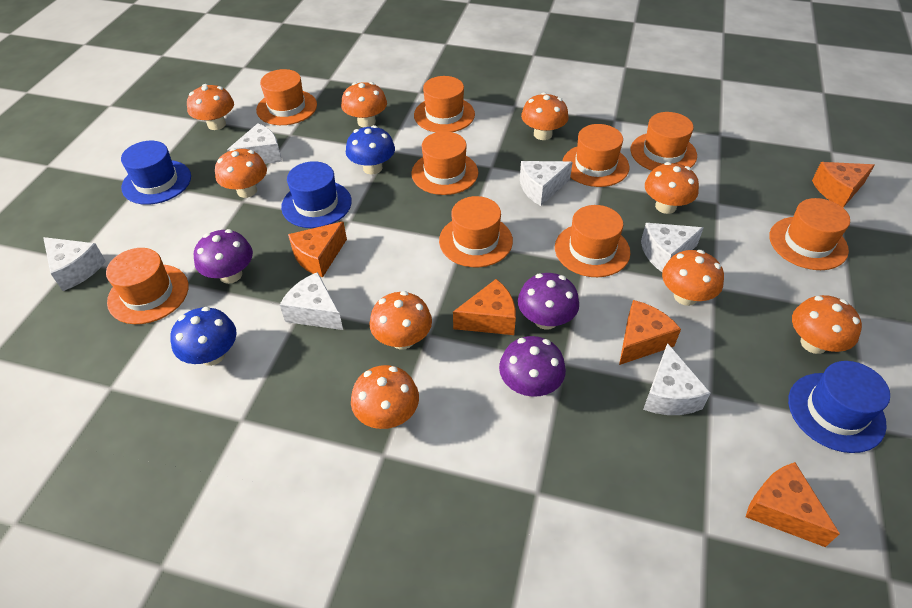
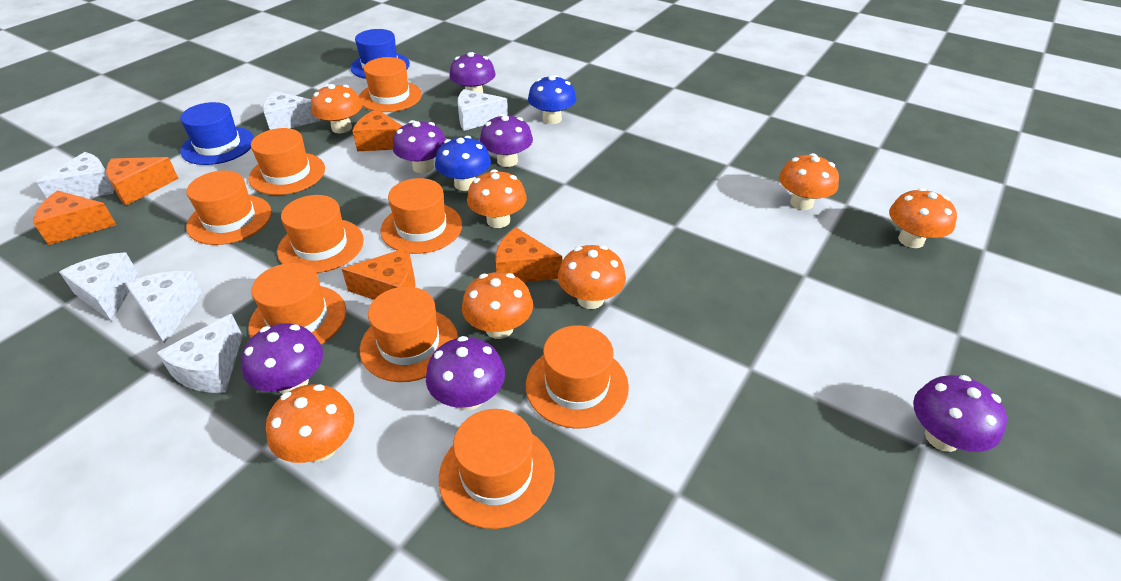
blue hat: [121,141,191,205] [281,161,352,228] [788,361,890,453] = 3 -> [180,102,254,165] [350,29,410,79] = 2
orange mushroom: [187,84,234,130] [215,148,267,198] [341,82,387,127] [351,365,419,429] [370,291,432,349] [521,92,569,140] [645,162,699,214] [662,250,724,306] [792,295,862,354] = 9 -> [266,384,354,463] [311,84,362,133] [462,272,533,339] [467,170,527,228] [558,245,626,309] [779,153,839,210] [889,188,957,248] = 7
purple mushroom: [194,229,253,284] [499,336,566,397] [518,273,579,330] = 3 -> [241,323,323,394] [393,120,446,173] [426,336,505,410] [449,52,496,93] [480,114,533,167] [913,375,1007,452] = 6

